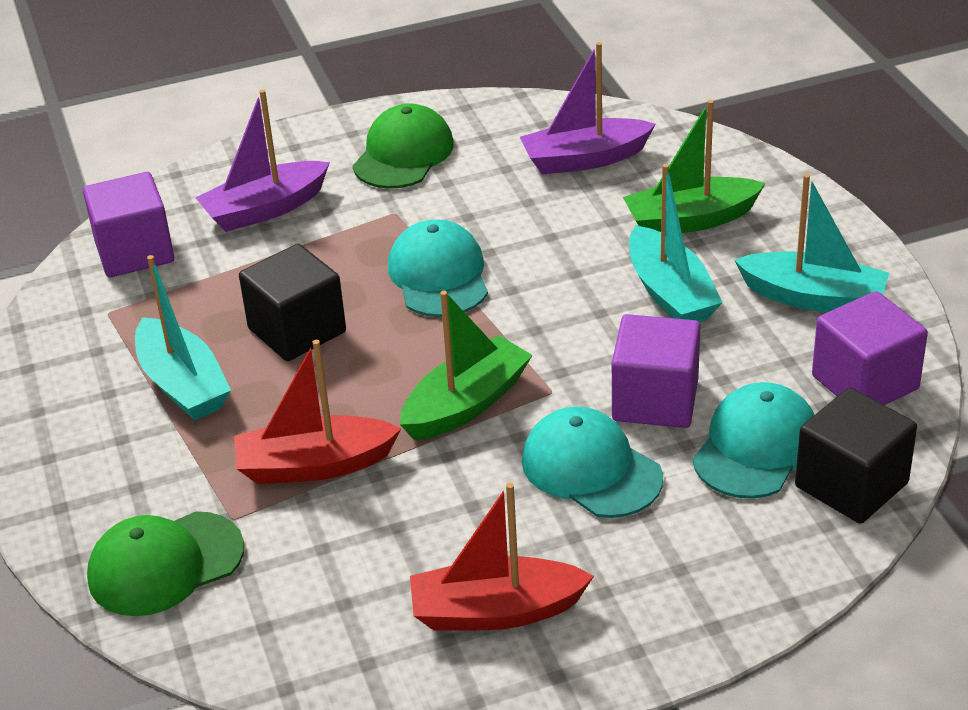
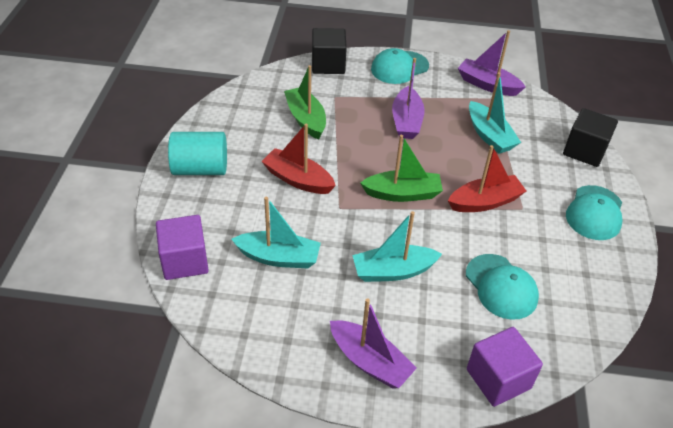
green cap: [87,511,244,616] [353,103,454,189] = 2 -> none = 0
purple boat: [195,89,330,232] [520,42,656,174] = 2 -> [330,299,417,388] [392,58,425,139] [458,30,526,96] = 3
purple cube: [83,172,174,277] [612,314,701,428] [812,291,928,405] = 3 -> [156,215,209,280] [467,327,543,407] = 2
turquoise cylinder: none = 0 -> [168,132,227,175] = 1

